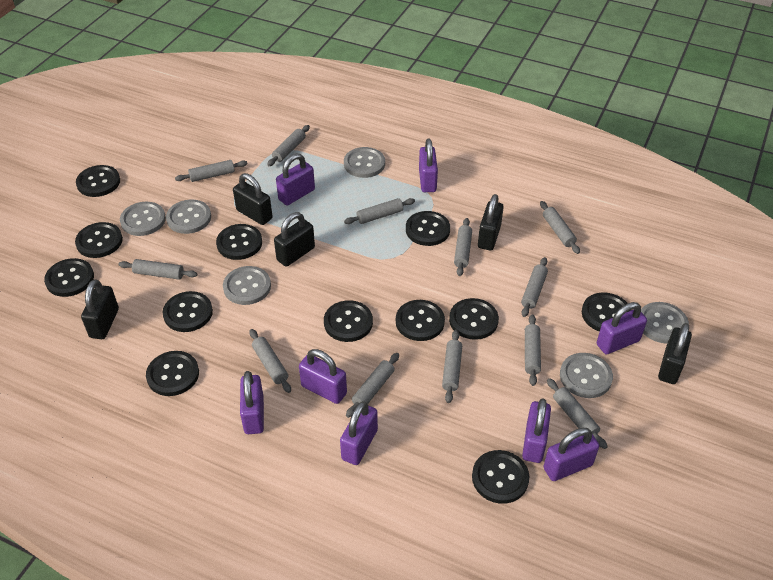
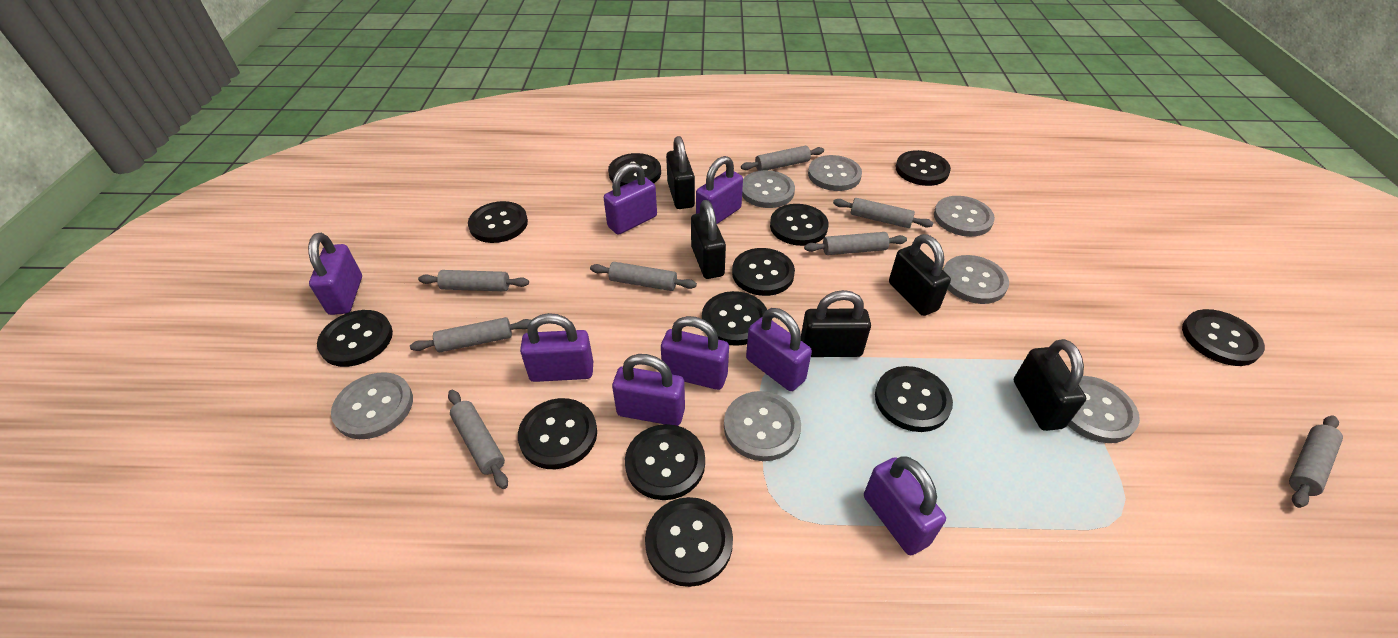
grey button: [120,202,166,236] [166,199,211,234] [223,266,271,305] [344,147,385,178] [560,353,613,398] [641,302,689,343] = 6 -> [331,372,413,439] [724,391,801,461] [742,170,795,208] [808,155,862,191] [934,196,995,237] [943,255,1009,304] [1068,376,1140,443] = 7
grey rolling pin: [119,259,197,280] [175,160,248,182] [250,329,291,393] [267,125,310,166] [344,198,415,224] [346,353,399,418] [442,330,462,403] [454,218,472,276] [521,257,548,317] [525,314,541,386] [540,201,580,254] [547,378,607,449] = 12 -> [410,317,531,352] [418,270,529,292] [448,390,508,489] [590,262,697,291] [741,145,824,171] [804,232,907,255] [833,198,933,228] [1289,416,1343,508] = 8

